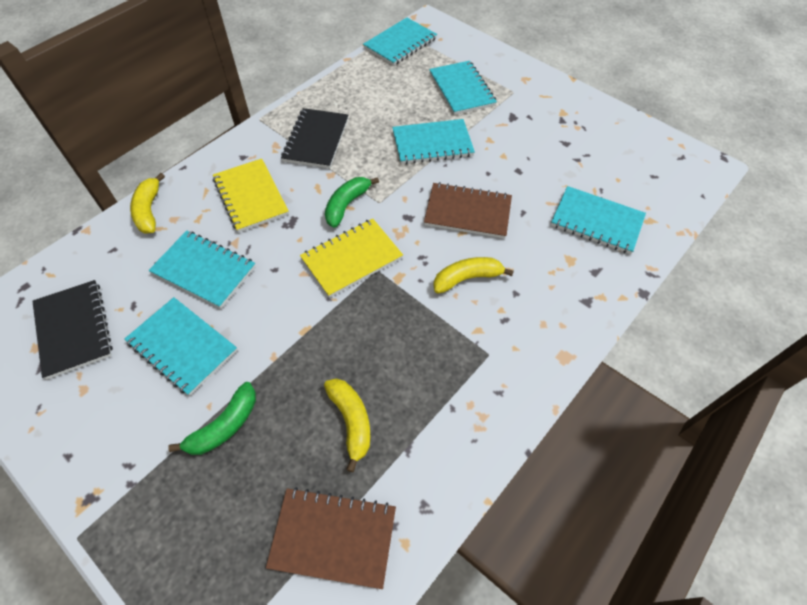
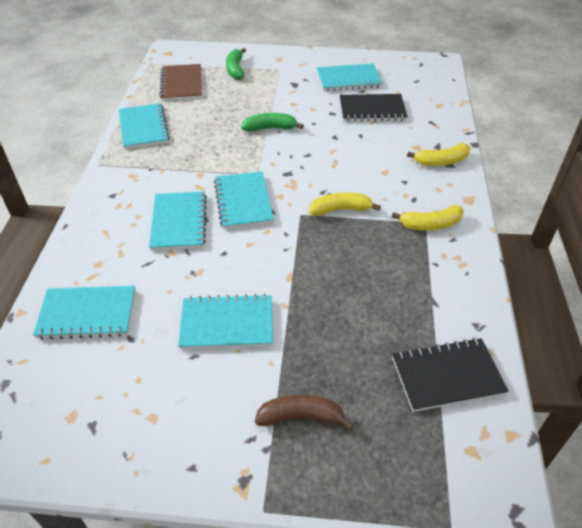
brown banana: none = 0 -> [255,394,354,430] = 1
brown notebook: [266,487,396,589] [424,182,512,239] = 2 -> [159,64,202,101] = 1
yellow notebook: [213,159,289,232] [300,219,403,298] = 2 -> none = 0

